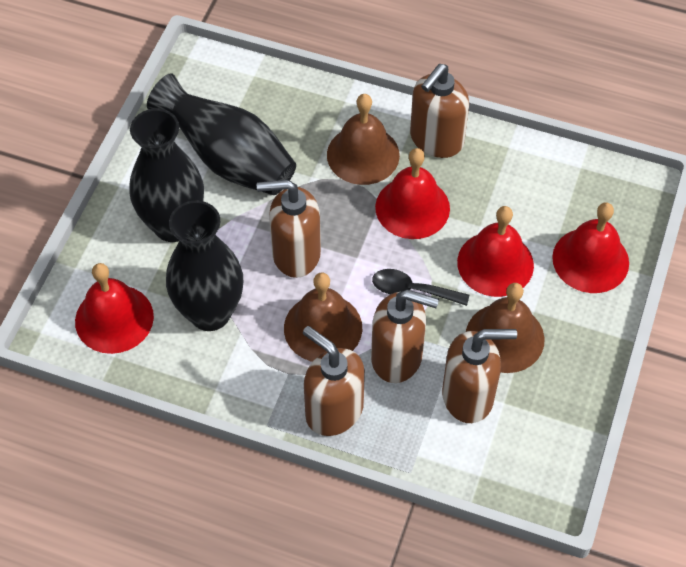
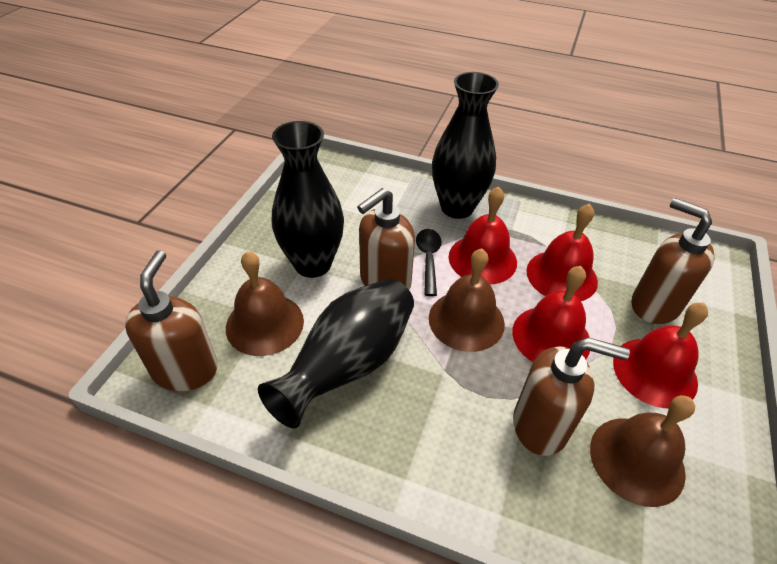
brown soap dispenser: [257,180,321,278] [303,326,365,436] [371,290,439,383] [410,64,469,158] [442,329,517,423] = 5 -> [125,250,218,391] [357,188,415,290] [513,337,630,456] [632,198,715,324] = 4

